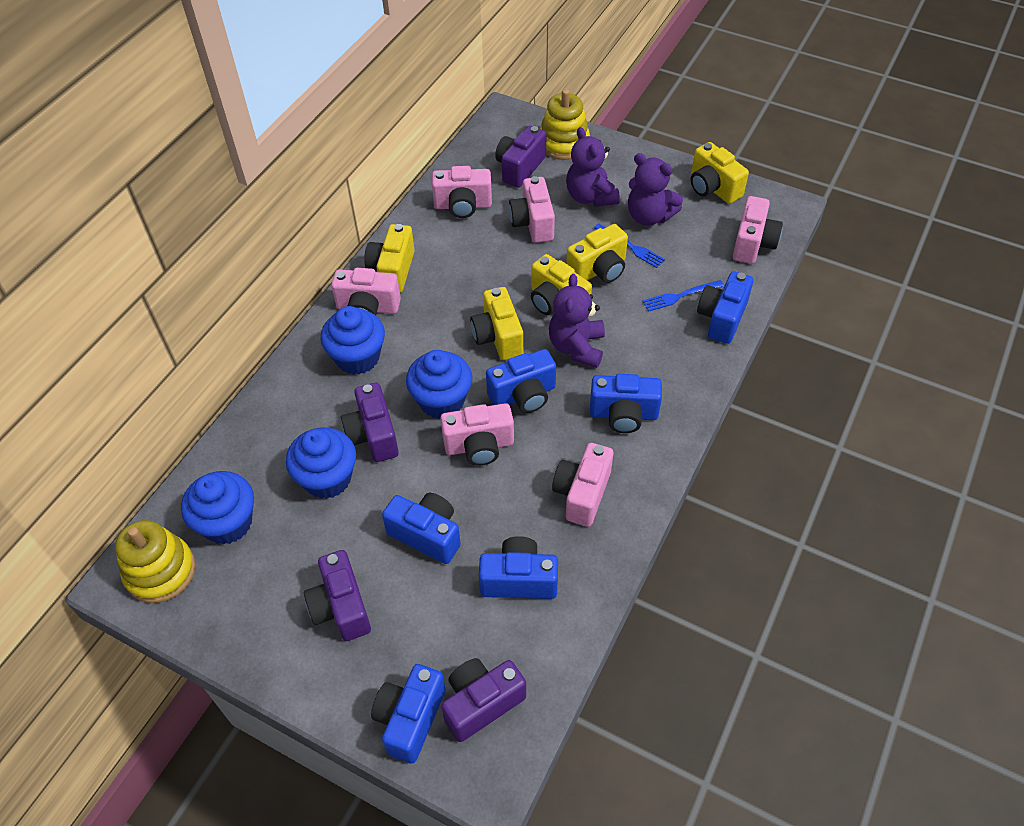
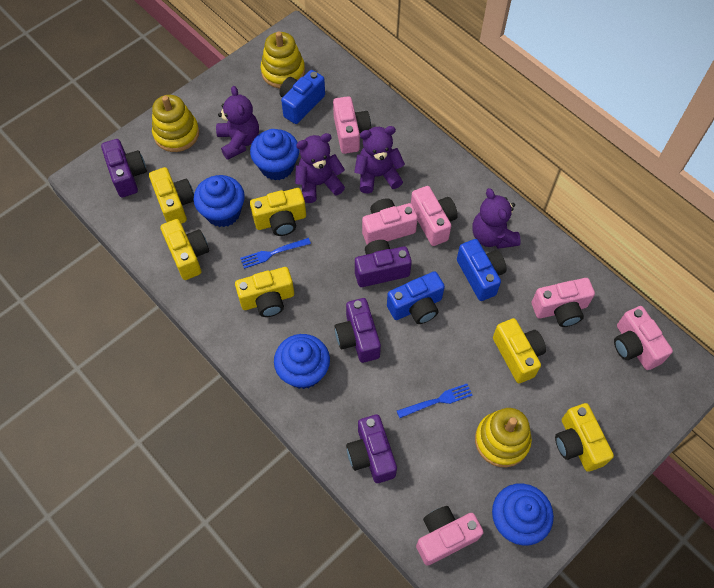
blue camera: [371,664,446,764] [382,493,461,564] [479,536,558,599] [486,349,556,413] [590,374,662,433] [697,271,753,344] = 6 -> [279,70,325,124] [387,271,445,324] [457,239,507,301] = 3
purple teddy bear: [549,274,605,368] [566,127,620,207] [628,153,683,226] = 3 -> [216,86,259,160] [295,133,345,203] [354,126,405,194] [472,188,521,249] = 4
yellow camera: [364,224,415,293] [470,287,523,360] [531,254,592,315] [566,224,628,283] [691,142,749,204] = 5 -> [149,167,194,224] [160,219,209,280] [235,267,294,317] [250,188,306,236] [493,318,546,383] [555,403,614,472] = 6
yellow stacking toy: [115,520,196,603] [540,89,590,160] = 2 -> [152,95,199,152] [261,31,305,88] [475,408,532,467] = 3

